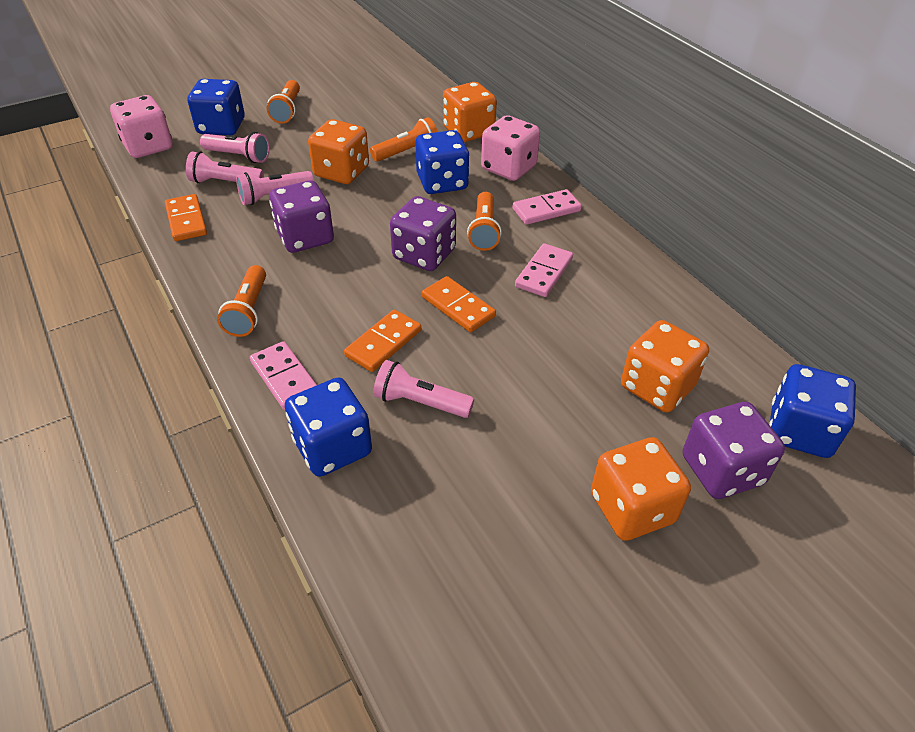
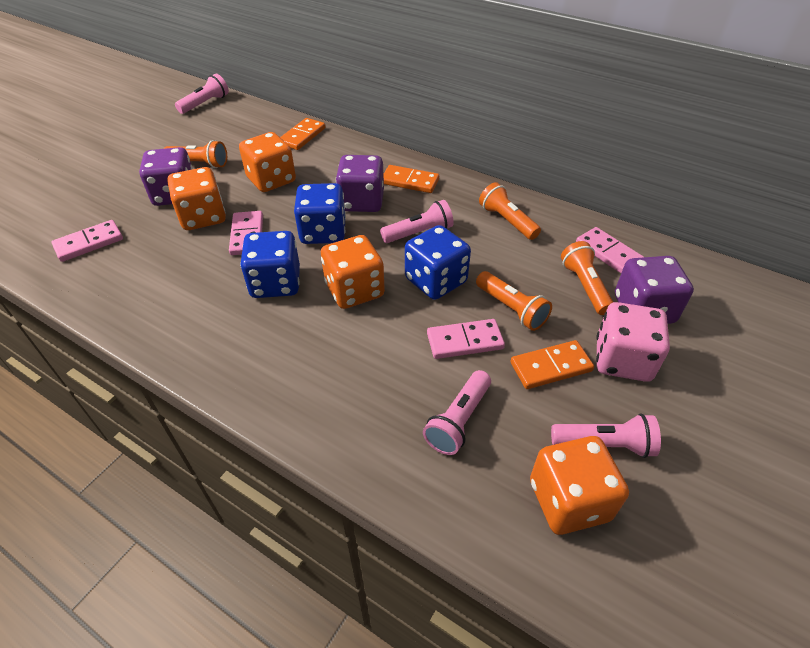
blue dice: [188,79,245,136] [285,377,372,477] [416,130,469,194] [769,364,856,458] = 4 -> [240,231,300,298] [294,183,346,244] [405,225,471,300] = 3
pink dice: [110,95,173,158] [481,115,540,181] = 2 -> [596,302,670,382] = 1
pink domino: [250,341,317,410] [512,189,582,225] [515,243,573,297] = 3 -> [51,220,123,262] [229,211,263,255] [427,319,505,359] [576,227,644,273] = 4

